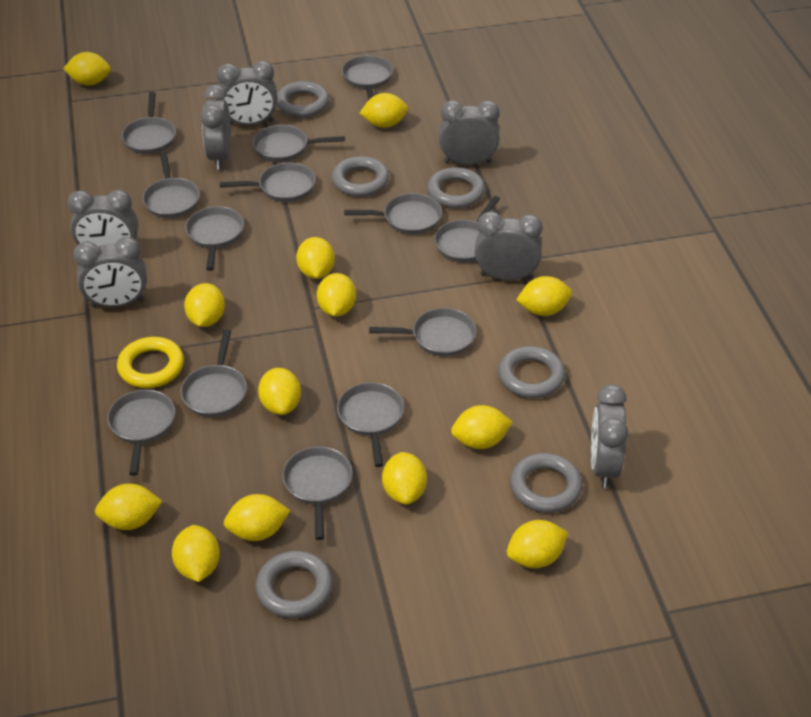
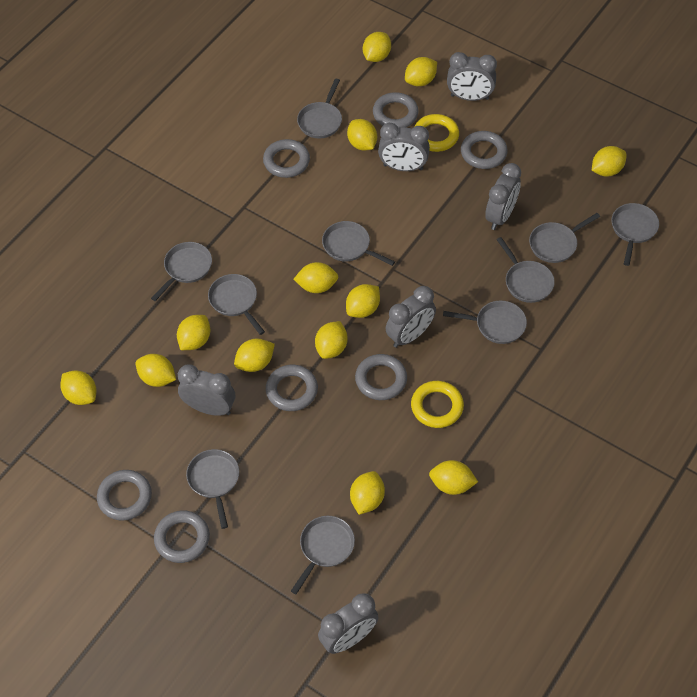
grey clock: [67,190,139,247] [73,237,147,307] [201,85,231,169] [217,61,278,126] [439,100,500,165] [475,211,543,280] [591,384,629,488] = 7 -> [178,364,235,416] [318,593,379,654] [378,123,430,171] [386,286,436,348] [447,52,497,101] [485,163,521,230] = 6
grey pan: [107,390,175,476] [122,92,176,154] [142,151,200,218] [180,330,247,417] [185,206,244,271] [220,163,316,202] [253,125,345,162] [282,447,353,540] [337,382,404,467] [342,56,393,100] [344,193,442,235] [369,308,476,357] [434,196,500,263] = 13 -> [151,242,212,301] [186,449,239,529] [208,274,265,335] [291,516,355,594] [297,79,342,139] [322,221,395,266] [443,301,527,344] [497,237,555,303] [529,213,600,263] [611,203,659,266] = 10
grey ring: [256,551,333,618] [277,81,329,118] [332,156,389,197] [427,167,485,208] [498,346,565,398] [510,453,583,513] = 6 -> [97,470,152,521] [154,511,210,563] [263,139,310,178] [266,365,318,411] [355,354,407,400] [373,92,418,127] [461,131,508,169] = 7
yellow ring: [117,337,184,388] = 1 -> [411,381,464,428] [414,114,459,152] = 2

